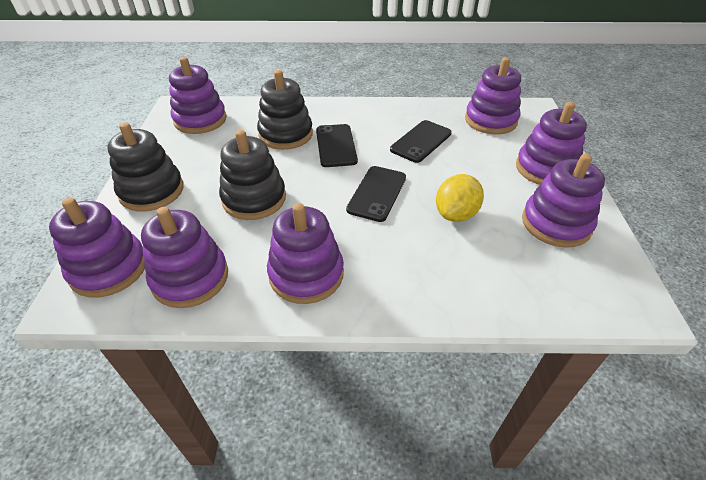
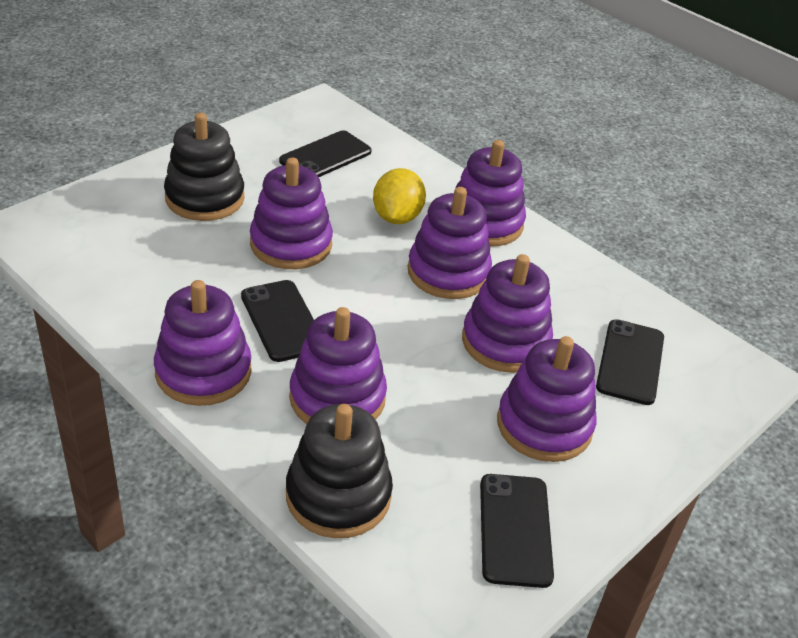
black phone: [316,124,358,167] [346,166,406,222] [390,120,452,163] = 3 -> [241,280,314,362] [279,131,372,177] [480,474,554,588] [596,319,664,405] = 4
black stacking toy: [108,122,184,212] [219,130,286,220] [257,70,313,150] = 3 -> [164,113,245,221] [286,404,393,538] = 2

